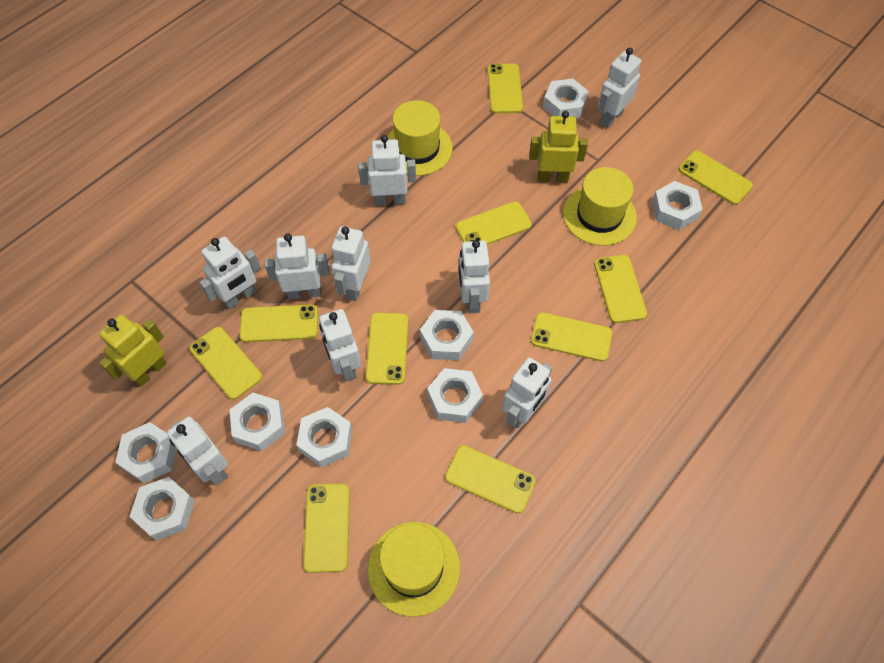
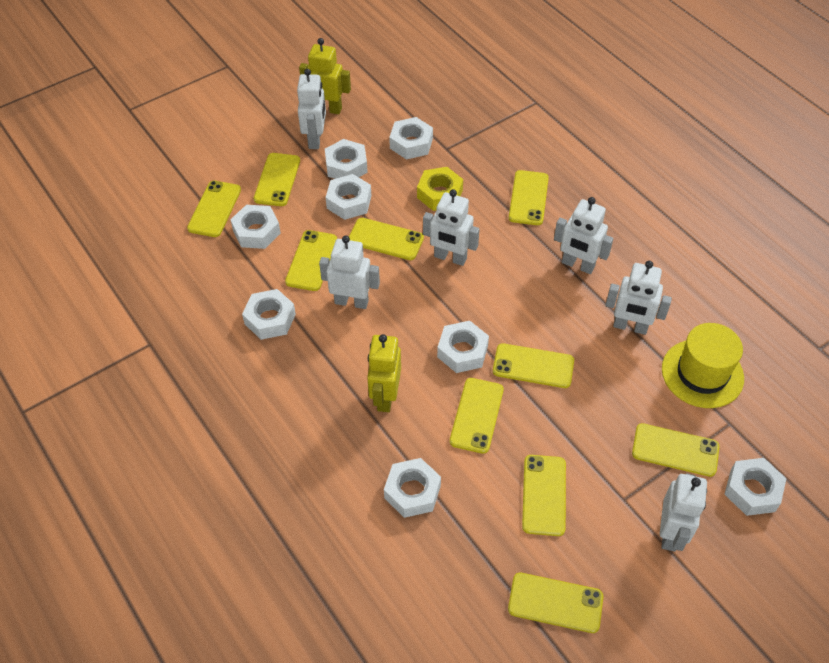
white robot: [167,417,228,485] [199,237,261,310] [265,233,330,300] [319,309,361,382] [331,227,371,301] [358,135,416,206] [459,240,490,313] [502,357,552,429] [598,48,641,128] = 9 -> [297,69,326,149] [319,235,380,309] [423,189,480,266] [554,197,613,274] [605,261,672,335] [660,473,707,551] = 6
yellow hat: [368,522,460,617] [387,100,453,176] [563,167,637,246] = 3 -> [662,323,744,408] = 1
yellow nut: none = 0 -> [417,167,463,211] = 1

